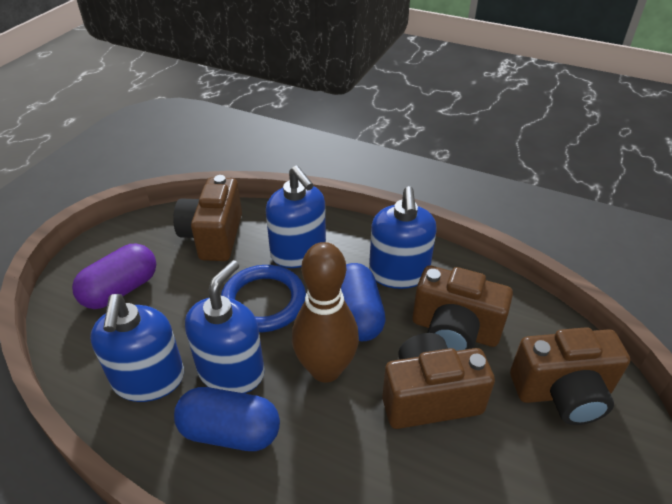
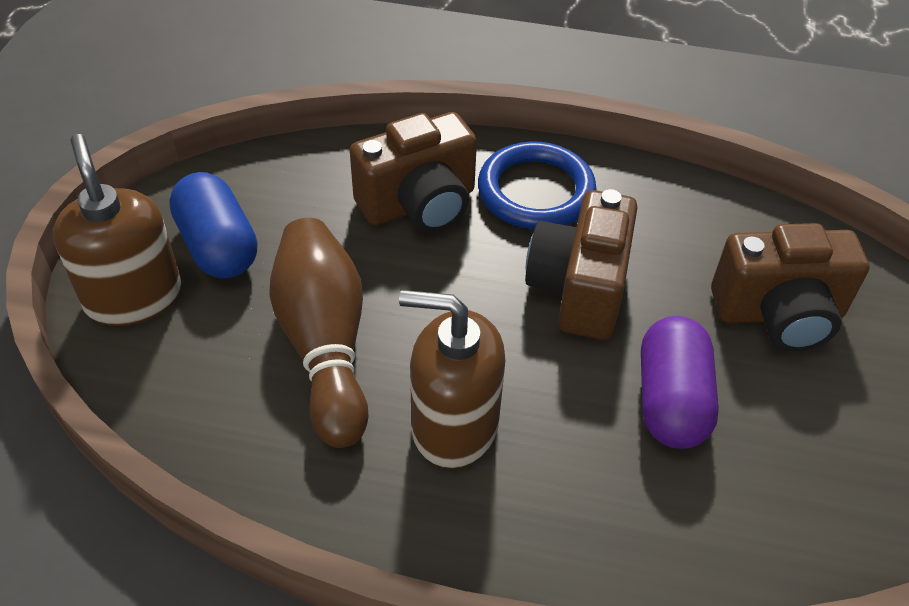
blue capsule: [174,387,280,451] [341,263,386,341] = 2 -> [169,172,257,278] = 1
blue soap dispenser: [90,294,184,402] [185,260,265,393] [266,166,326,268] [369,186,436,289] = 4 -> none = 0
brown camera: [173,175,242,261] [382,333,495,429] [413,265,513,351] [510,327,630,425] = 4 -> [350,112,477,232] [525,189,637,340] [711,223,869,351] = 3
brown soap dispenser: none = 0 -> [53,134,181,326] [399,290,505,469] = 2

